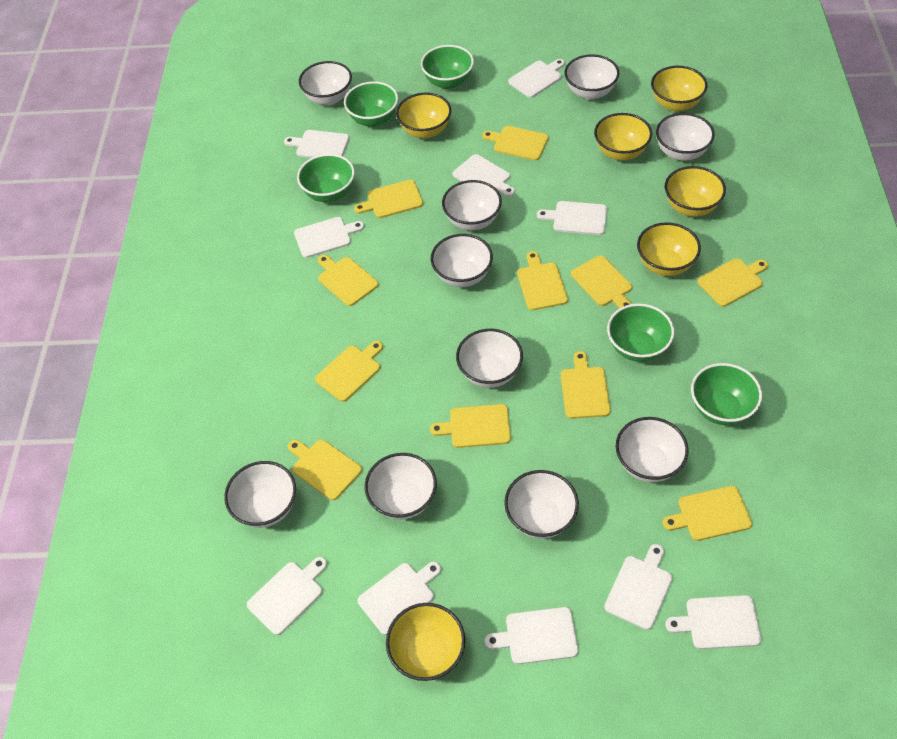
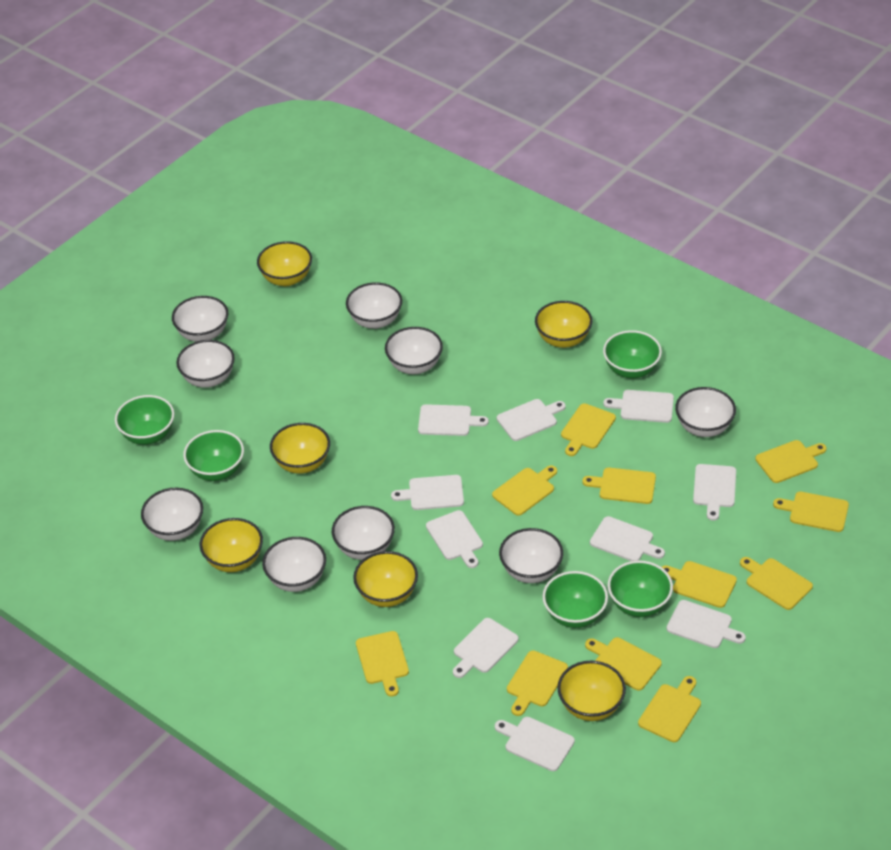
white bowl: [224,461,296,528] [299,61,352,105] [365,453,437,520] [431,234,493,287] [442,180,502,230] [456,329,523,388] [504,470,579,539] [564,54,619,100] [616,417,689,482] [656,113,715,161] = 10 -> [141,488,203,541] [172,296,229,342] [176,340,235,388] [262,537,326,592] [332,506,395,560] [346,282,402,329] [385,327,443,374] [499,528,563,583] [675,387,736,437] = 9

